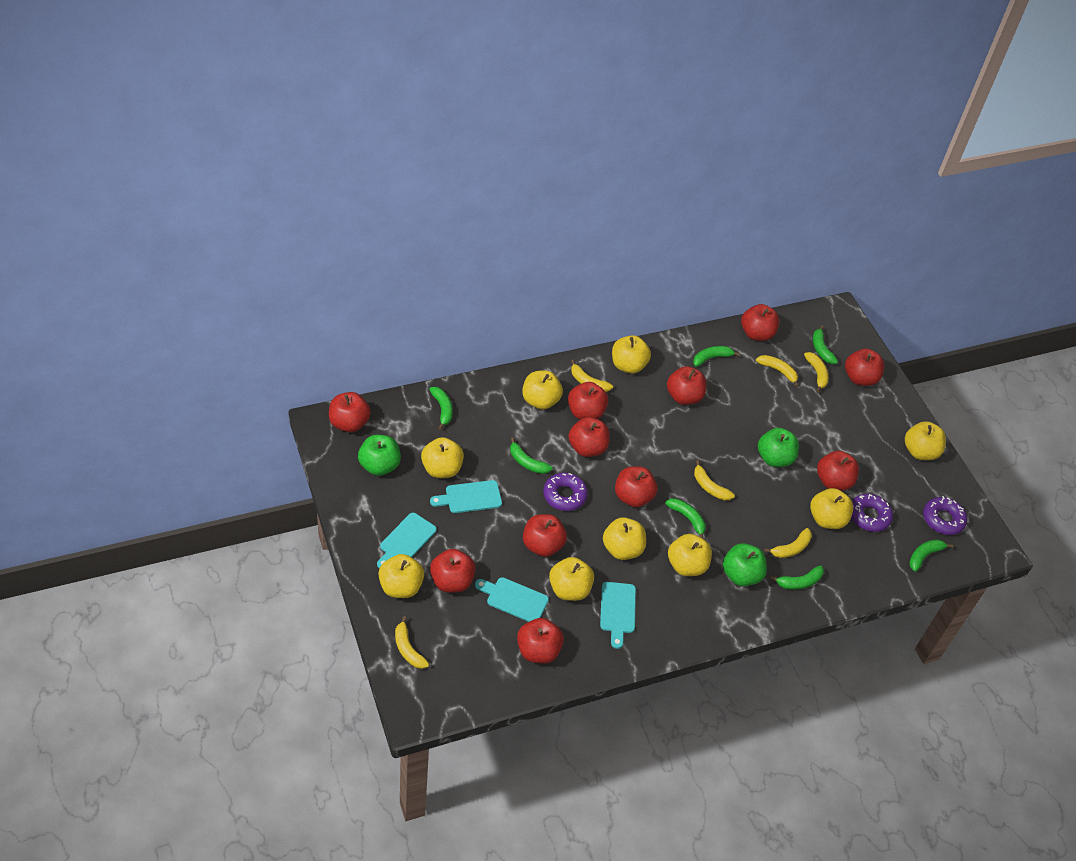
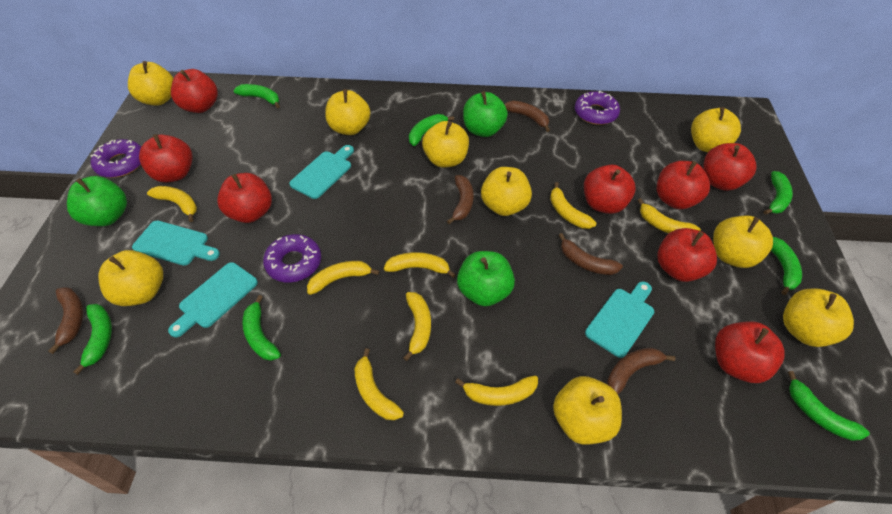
brown banana: none = 0 -> [48,287,83,354] [447,175,474,224] [505,101,550,132] [559,233,623,275] [607,348,676,394] = 5
red apple: [329,392,371,432] [430,549,476,593] [517,618,564,664] [523,514,567,557] [568,382,608,420] [568,417,610,457] [615,466,657,507] [667,366,706,405] [741,304,780,341] [817,451,859,491] [845,348,884,386] = 11 -> [139,134,193,183] [171,69,218,113] [217,173,272,223] [584,165,636,214] [657,161,710,209] [657,228,717,282] [703,143,757,191] [715,322,785,383] = 8
yellow banana: [395,616,429,669] [571,360,613,392] [694,460,735,500] [756,355,799,387] [764,528,812,558] [804,352,829,392] = 6 -> [147,186,197,222] [307,261,379,295] [355,348,404,420] [384,252,456,278] [403,292,431,361] [455,375,538,406] [550,182,596,229] [638,198,701,233] = 8

